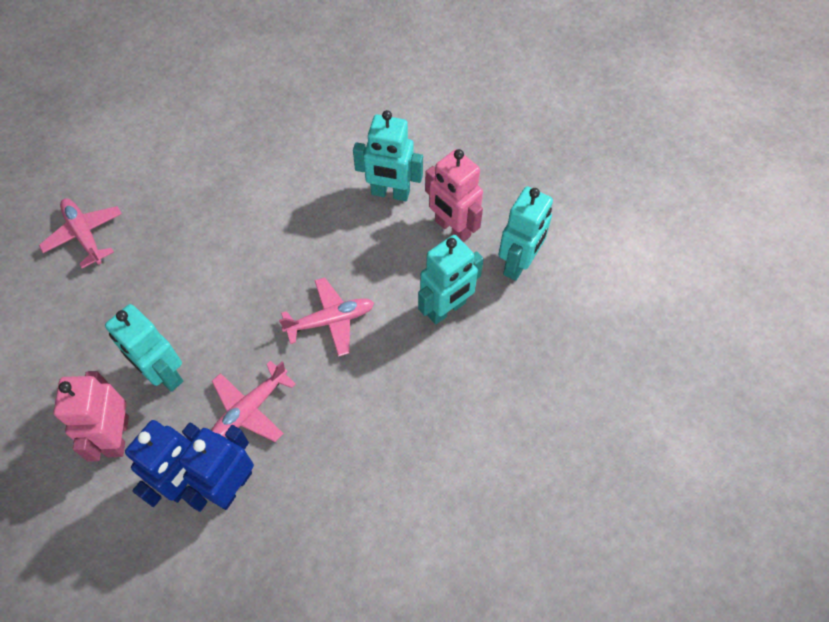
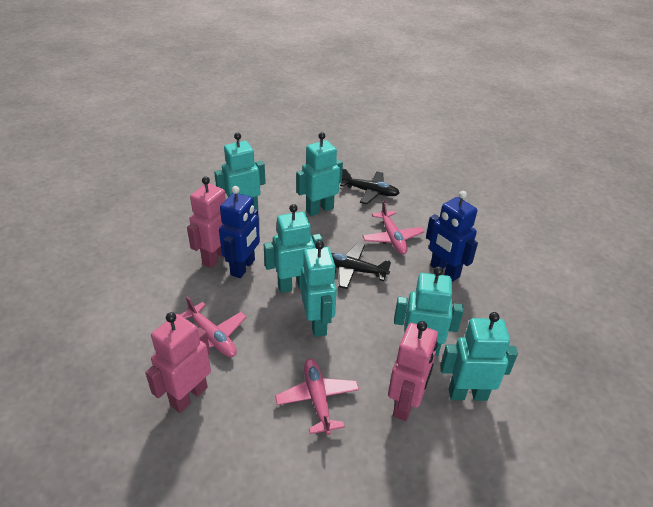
black plane: none = 0 -> [331,243,391,289] [340,169,400,204] = 2
pink robot: [53,371,129,462] [425,149,483,242] = 2 -> [145,312,211,413] [187,177,226,268] [388,321,438,421] = 3
turquoise robot: [105,304,183,392] [353,110,423,201] [418,235,483,325] [498,186,553,281] = 4 -> [214,133,266,210] [264,204,322,293] [296,132,343,216] [301,241,337,337] [394,266,464,356] [440,312,518,401] = 6

